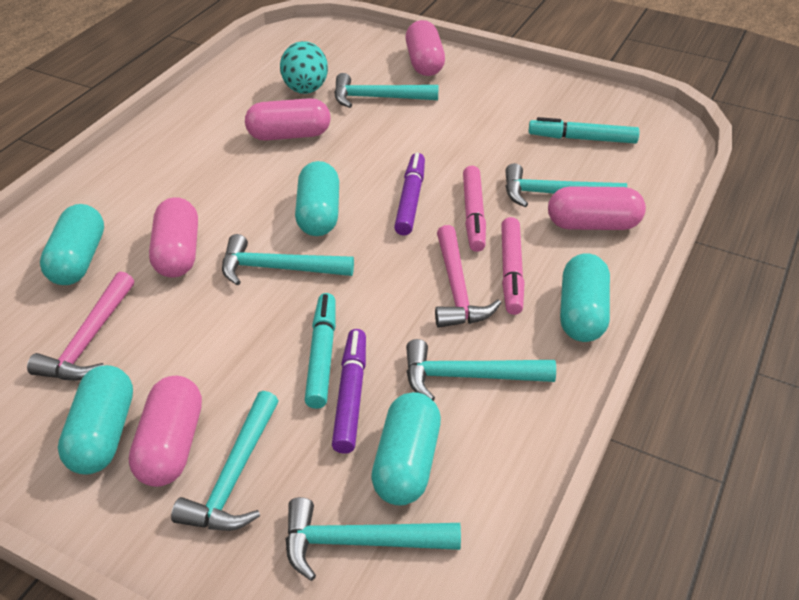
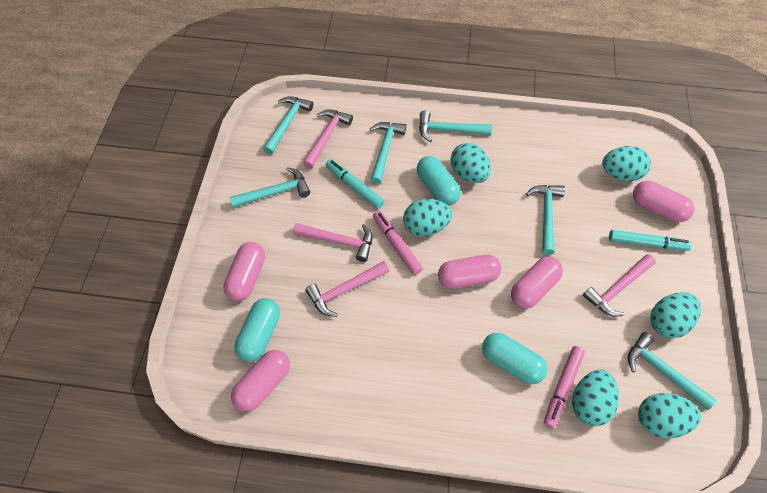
pink hammer: [27,271,134,380] [435,225,501,328] = 2 -> [293,223,373,262] [303,110,353,169] [305,261,389,317] [583,254,656,316] = 4
purple marker: [332,329,366,454] [394,153,425,235] = 2 -> none = 0
turquoise capsule: [40,204,104,285] [58,365,133,475] [295,161,339,236] [371,392,441,506] [560,254,610,342] = 5 -> [234,298,280,362] [417,156,461,206] [482,333,548,384] = 3
turquoise egg: [280,41,328,94] = 1 -> [403,199,452,236] [450,143,491,183] [572,370,619,426] [602,146,651,181] [638,393,701,438] [650,292,701,338] = 6

